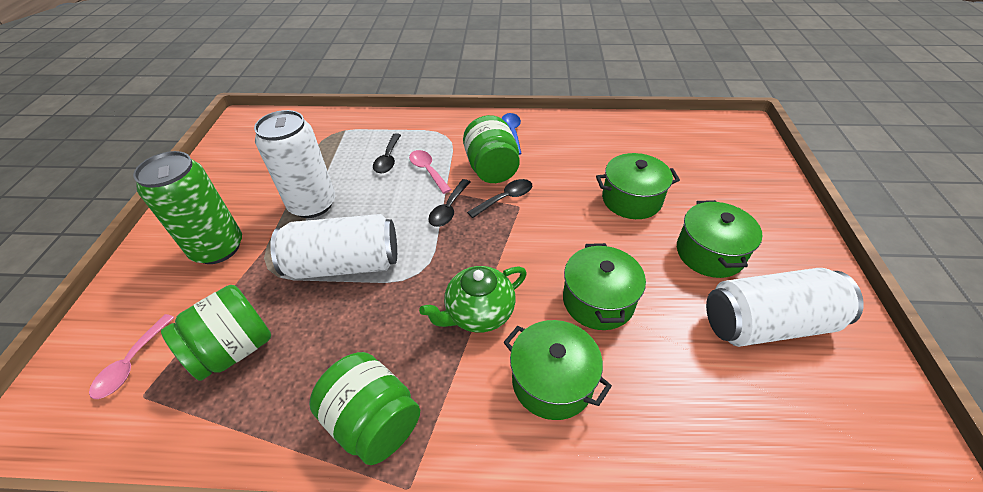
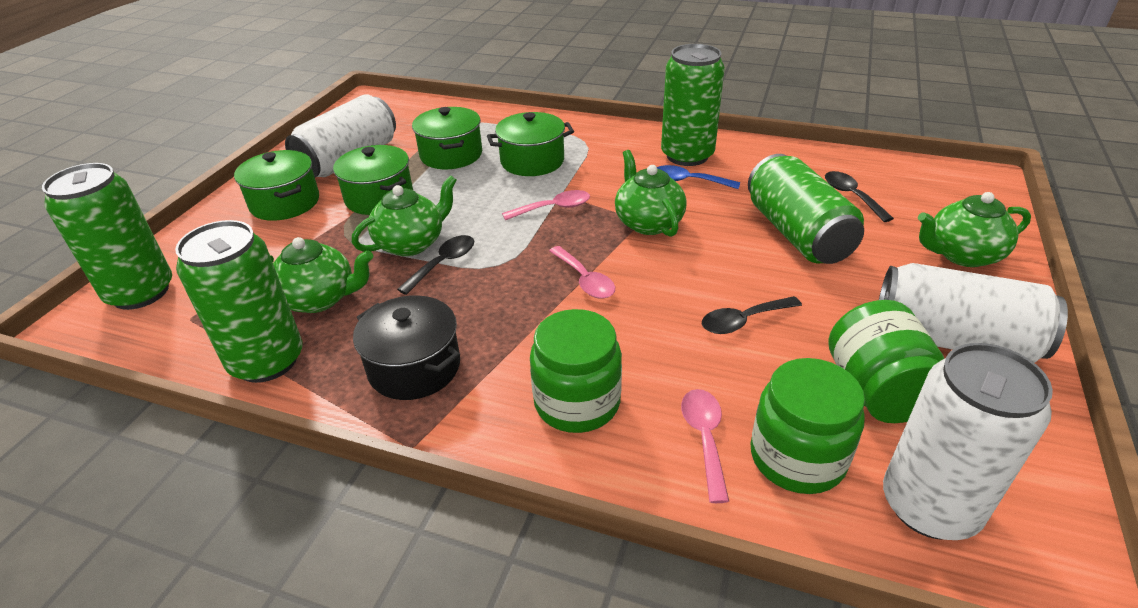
black pot: none = 0 -> [353,295,460,400] = 1
green can: [133,151,242,264] = 1 -> [42,163,172,310] [175,220,303,383] [661,44,725,166] [748,154,864,264] = 4
green teapot: [419,266,527,333] = 1 -> [270,237,374,313] [352,175,457,256] [615,150,687,237] [918,192,1031,267] = 4
pink spoon: [89,314,175,399] [409,150,451,194] = 2 -> [502,190,590,220] [549,246,615,299] [681,389,729,503] = 3

